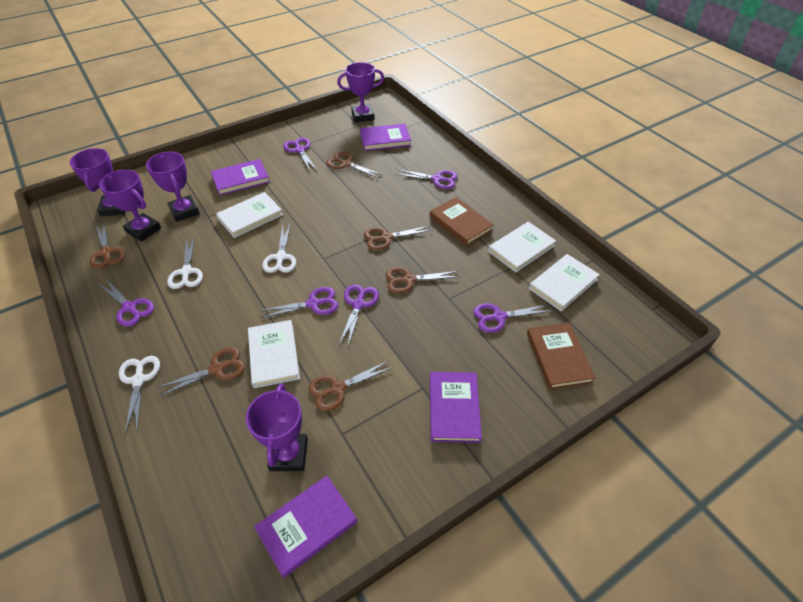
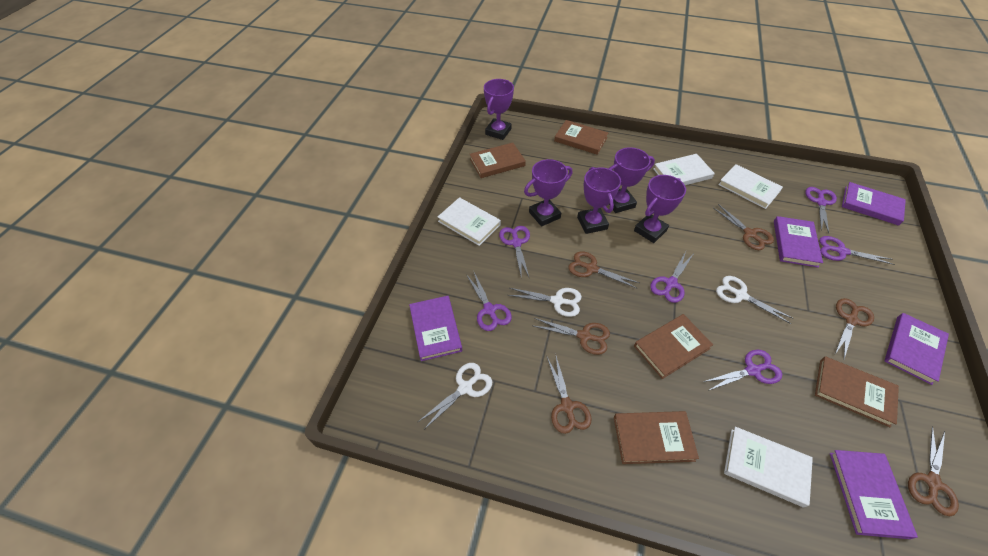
brown book: [430,197,494,246] [527,323,595,390] = 2 -> [470,143,526,178] [554,120,609,155] [614,411,699,464] [634,314,713,379] [815,356,899,427] = 5
purple book: [211,159,270,196] [254,476,357,578] [360,124,411,151] [430,372,482,443] = 4 -> [409,296,462,361] [774,216,823,268] [830,450,918,539] [842,182,906,226] [884,313,949,385] = 5

